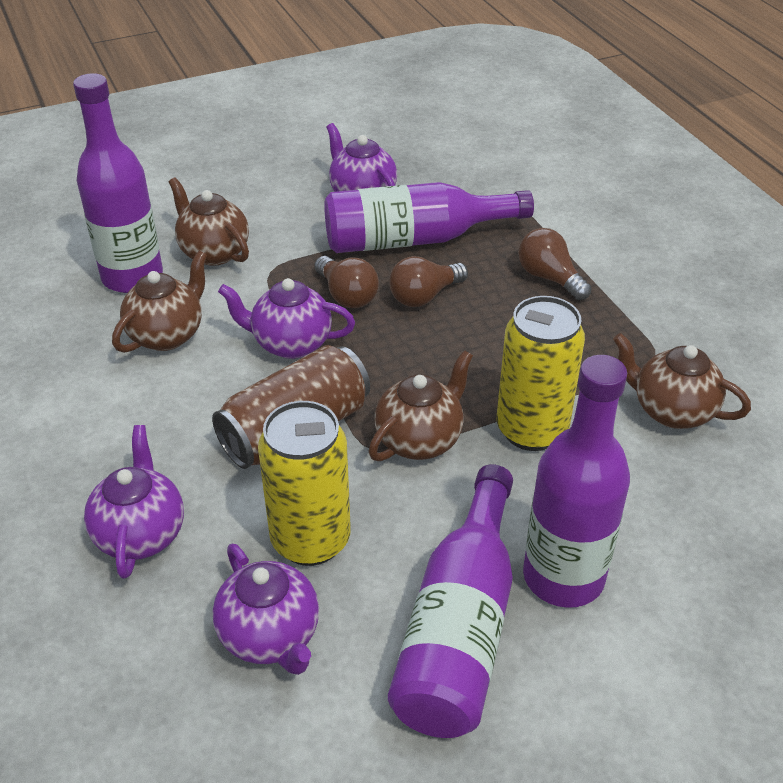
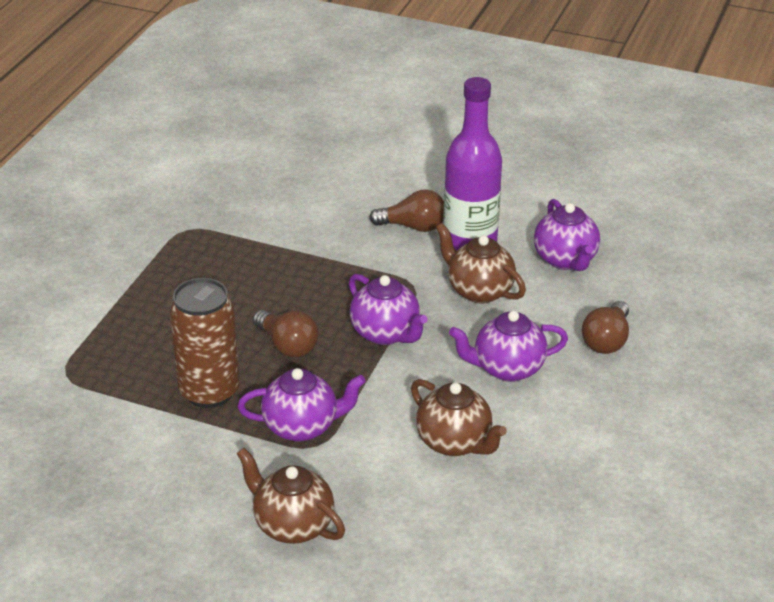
brown teapot: [112,251,207,353] [168,177,249,266] [369,350,473,461] [613,333,751,429] = 4 -> [236,448,345,544] [411,379,507,456] [436,223,526,303] = 3
purple bottle: [73,73,163,293] [324,182,534,253] [388,464,513,738] [523,355,630,608] = 4 -> [443,77,502,251] = 1
yellow can: [258,401,351,566] [497,296,585,451] = 2 -> none = 0

